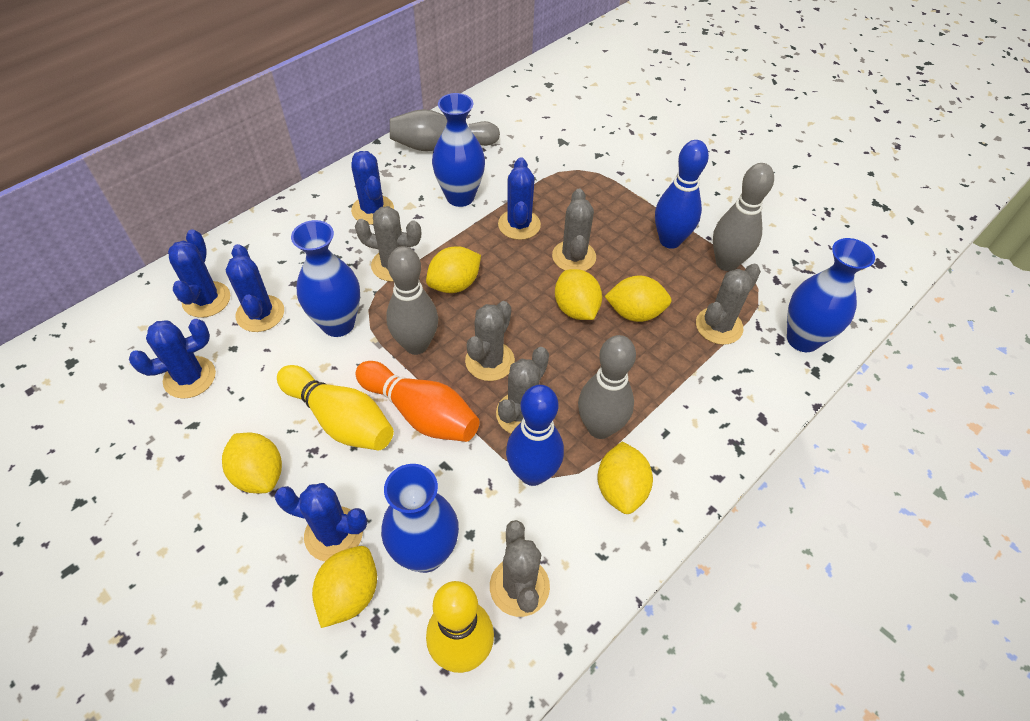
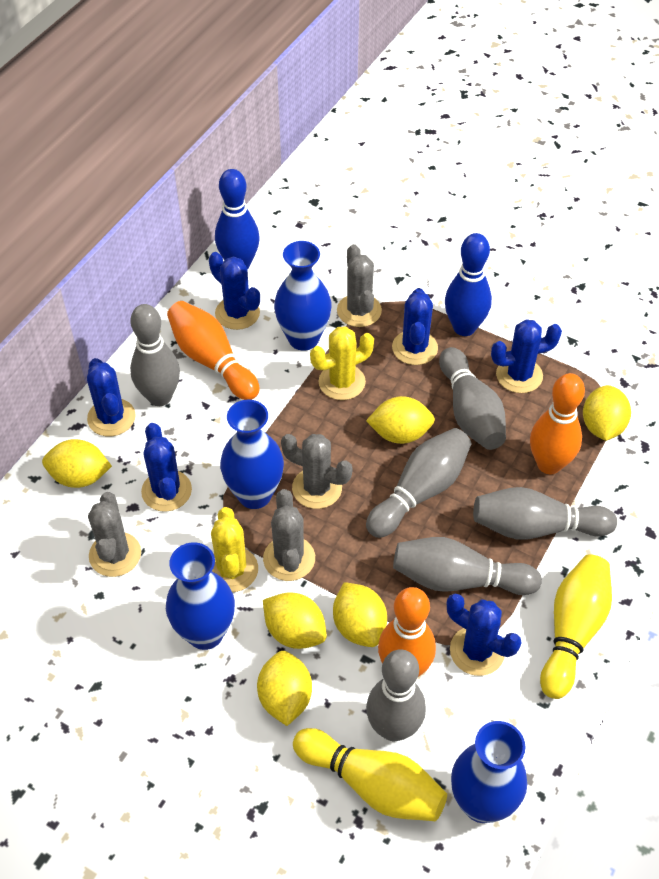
grey bowling pin: [386,246,438,355] [390,109,500,151] [578,335,636,439] [713,163,774,271] = 4 -> [130,304,180,406] [366,428,471,538] [366,649,426,741] [393,537,542,595] [439,347,506,450] [473,487,617,540] = 6
grey cactus: [355,206,421,282] [465,301,515,381] [490,520,550,617] [496,347,549,433] [552,189,596,271] [696,264,761,345] = 6 -> [88,492,141,577] [263,489,315,581] [281,434,353,509] [337,244,382,327] = 4
orange bowling pin: [355,361,480,442] = 1 -> [167,301,260,400] [378,587,436,677] [530,373,585,474] = 3
yellow cactus: none = 0 -> [211,507,258,592] [310,326,374,400] = 2

